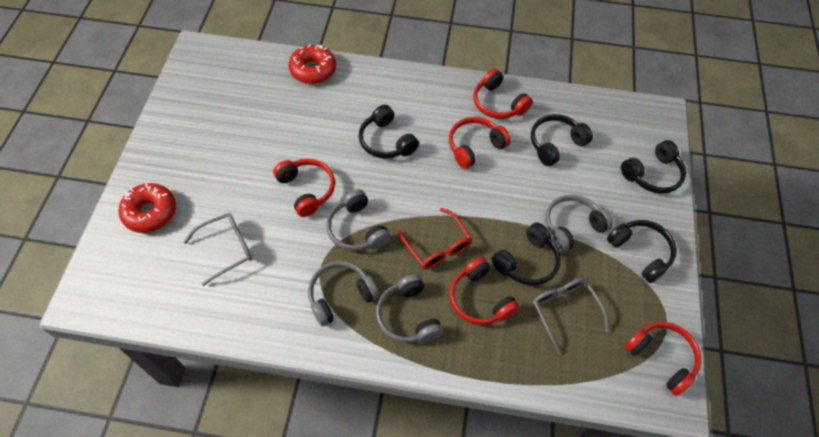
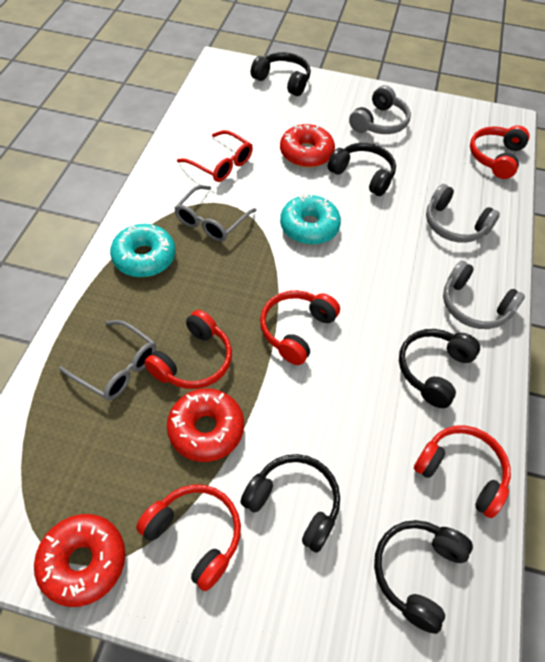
grey headphones: [308,261,379,326] [326,190,391,251] [376,274,443,343] [545,195,613,252] = 4 -> [349,85,411,134] [426,184,500,243] [443,261,525,329] = 3
red donut: [118,183,176,233] [289,45,336,84] = 2 -> [34,514,125,607] [167,388,244,462] [280,124,335,168] = 3
turquoise donut: none = 0 -> [110,224,175,277] [280,193,341,245] = 2

